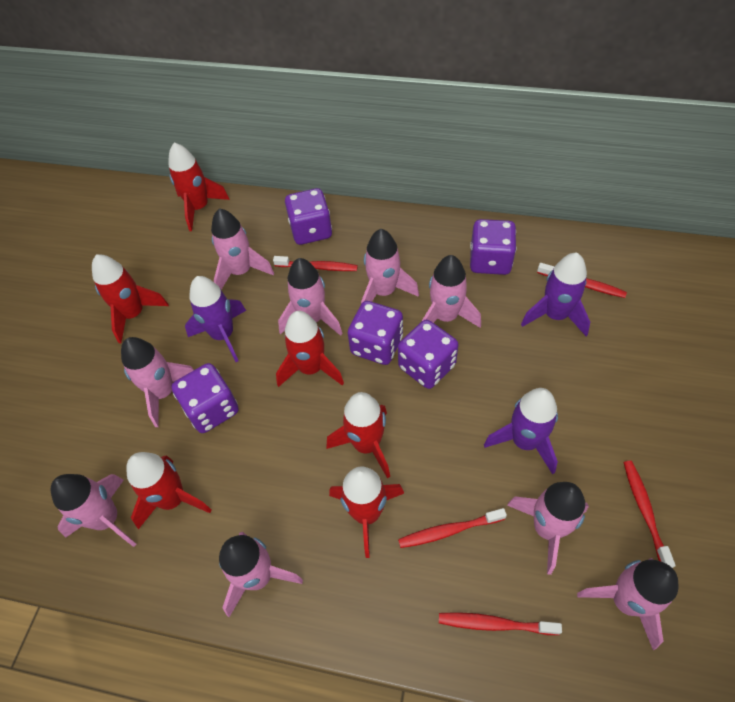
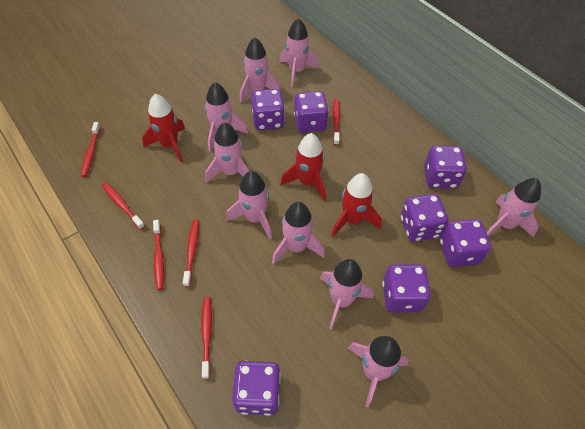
purple dice: [172,363,239,433] [285,188,332,245] [348,301,403,365] [398,320,458,389] [470,219,516,275] = 5 -> [232,361,281,416] [251,89,285,130] [294,91,329,133] [382,264,431,313] [401,194,449,242] [424,146,467,189] [440,219,491,267] = 7
purple rocket: [185,276,246,362] [484,388,558,475] [521,253,590,336] = 3 -> none = 0
red rocket: [92,254,169,343] [127,452,211,529] [168,142,230,231] [276,311,344,387] [327,392,390,478] [329,466,404,558] = 6 -> [142,94,185,163] [281,133,326,201] [331,173,382,237] = 3
red toothbrush: [273,256,358,271] [398,508,507,548] [439,612,562,635] [537,263,627,298] [623,461,676,568] = 5 -> [81,122,101,177] [102,183,145,230] [153,220,164,290] [183,219,199,287] [201,297,212,379] [333,98,340,146] = 6

